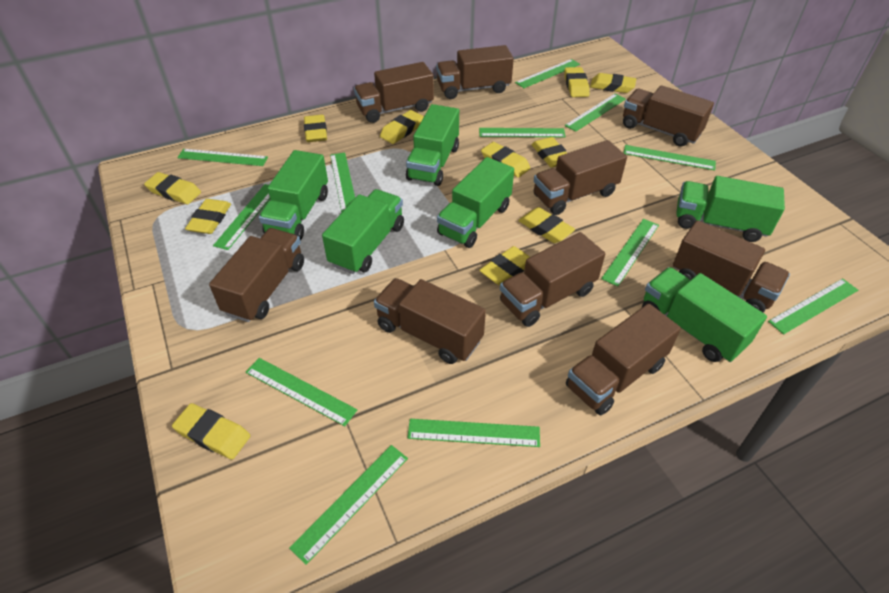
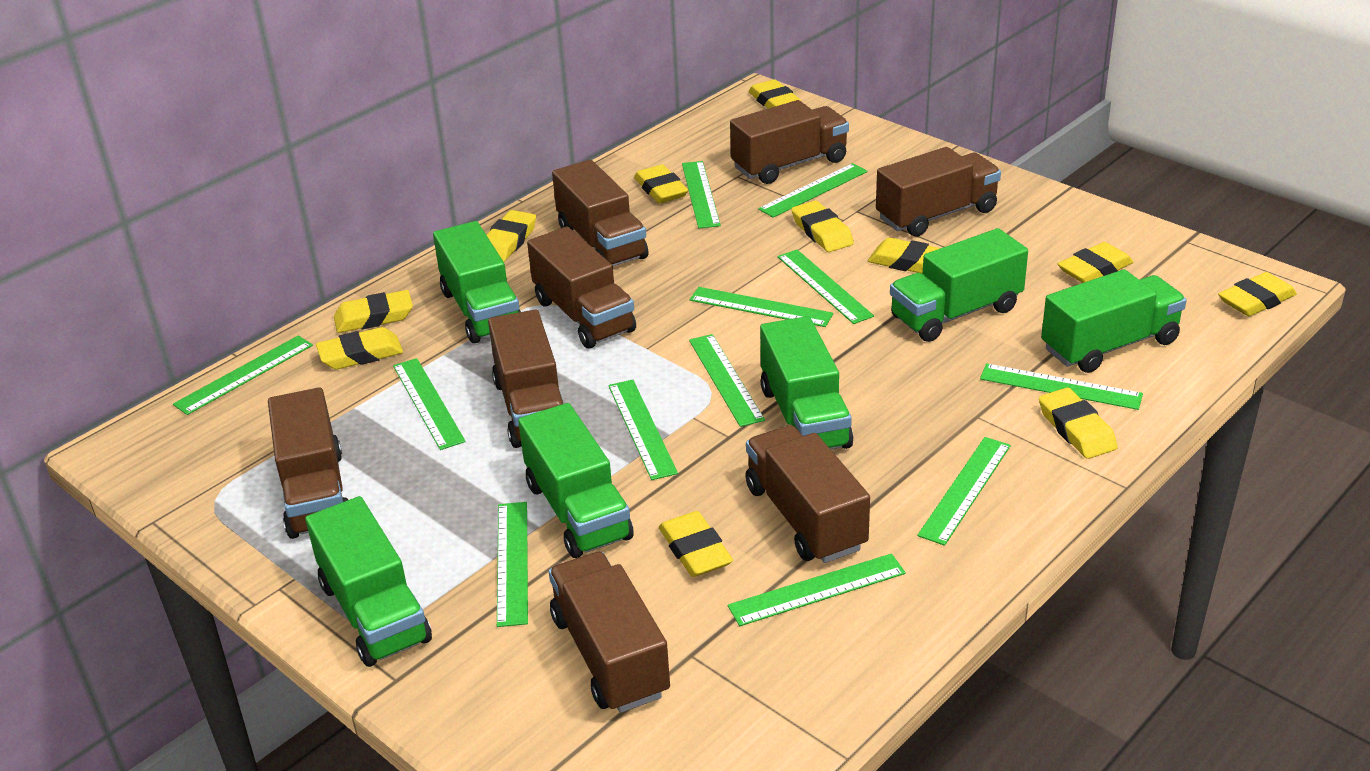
brown truck: [209,228,304,322] [354,62,434,123] [374,278,486,364] [436,45,514,99] [500,232,605,327] [534,140,627,215] [566,303,681,415] [623,85,714,147] [673,220,790,312] = 9 -> [268,387,348,539] [488,309,564,448] [527,226,636,348] [549,552,670,713] [552,160,648,266] [730,100,849,184] [745,425,870,563] [876,147,1001,237] = 8

